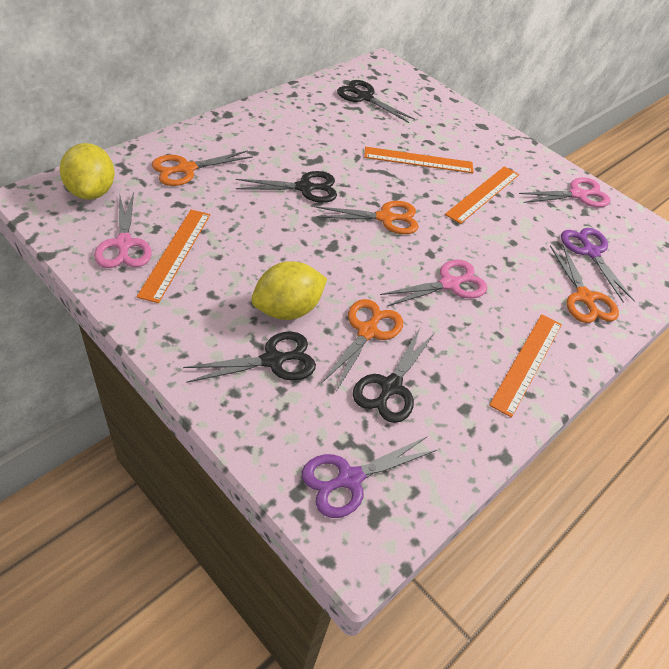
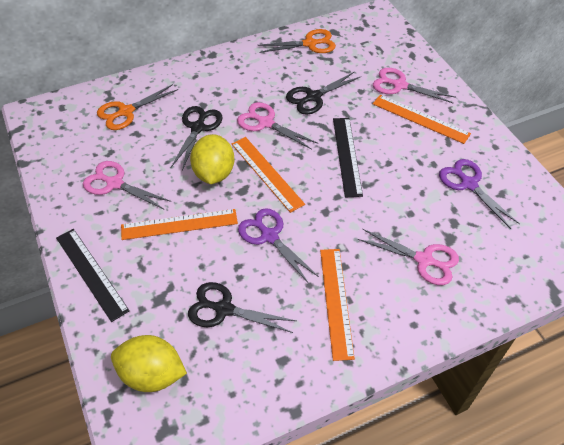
black ruler: none = 0 -> [56,229,130,322] [333,118,363,198] = 2
black scissors: [183,331,316,383] [236,171,337,203] [337,80,415,123] [353,328,435,423] = 4 -> [171,106,223,170] [188,282,296,333] [286,71,360,115] = 3
orange scissors: [152,150,253,186] [316,201,419,234] [322,299,403,392] [550,244,619,323] = 4 -> [97,84,178,130] [258,29,336,53] = 2
pink scissors: [94,192,152,268] [380,260,488,306] [519,178,611,207] = 3 -> [83,161,171,209] [237,102,318,150] [357,229,459,285] [373,68,455,103] = 4

